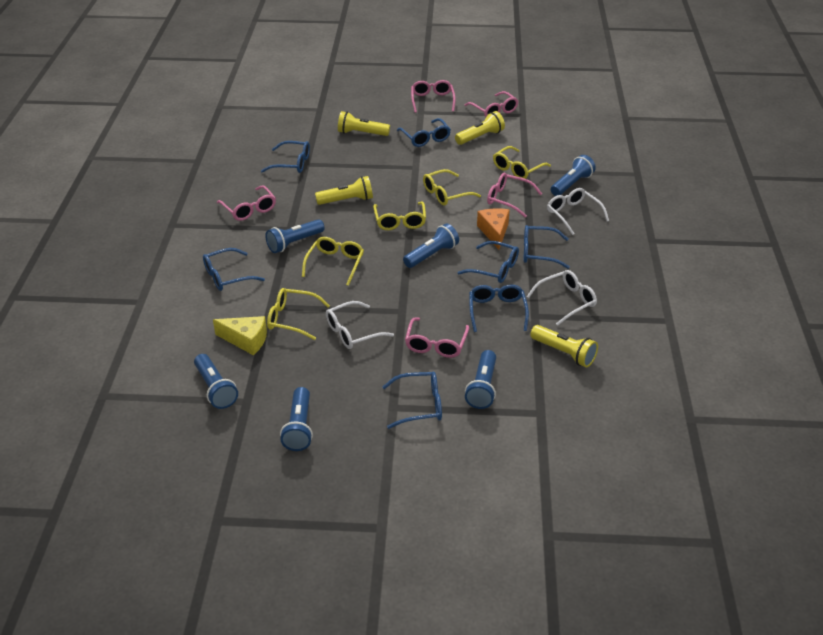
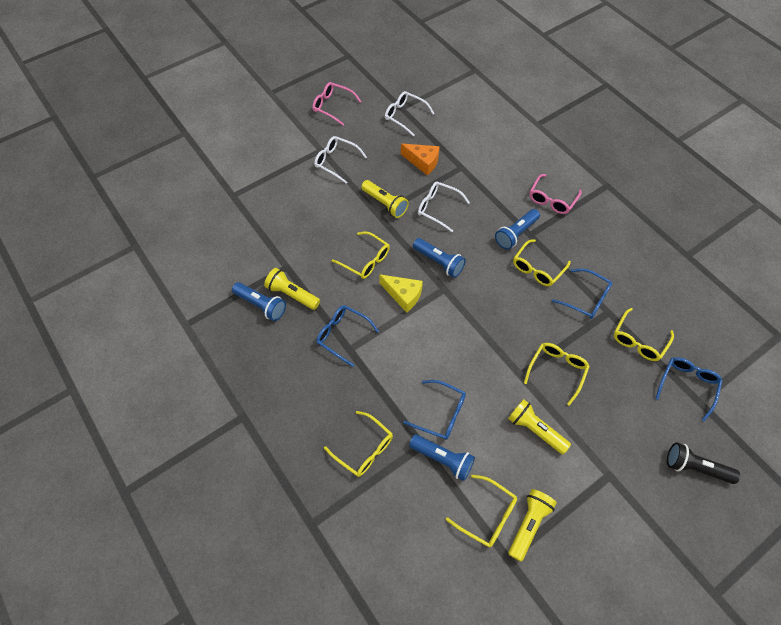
black flashlight: none = 0 -> [667,442,740,484] = 1
blue flashlight: [194,354,238,409] [265,219,325,253] [280,387,313,451] [403,223,459,268] [465,350,496,409] [551,155,596,196] = 6 -> [232,282,286,321] [409,434,475,481] [413,238,466,278] [495,209,540,250] = 4
blue glasses: [203,248,265,291] [261,141,310,173] [382,372,442,429] [397,118,451,147] [458,241,519,283] [469,285,529,332] [524,225,570,269] = 7 -> [316,305,379,367] [403,380,466,440] [552,269,613,319] [655,357,722,421] = 4
pink glasses: [217,185,276,221] [405,318,469,358] [411,80,456,113] [465,91,518,117] [487,173,542,218] = 5 -> [312,82,362,125] [529,174,582,214] = 2
yellow glasses: [267,288,330,340] [302,237,364,286] [373,201,426,230] [423,169,481,205] [493,146,551,179] = 5 -> [324,411,393,477] [331,231,390,279] [446,475,517,547] [513,239,571,286] [524,343,590,406] [614,308,674,361] = 6

